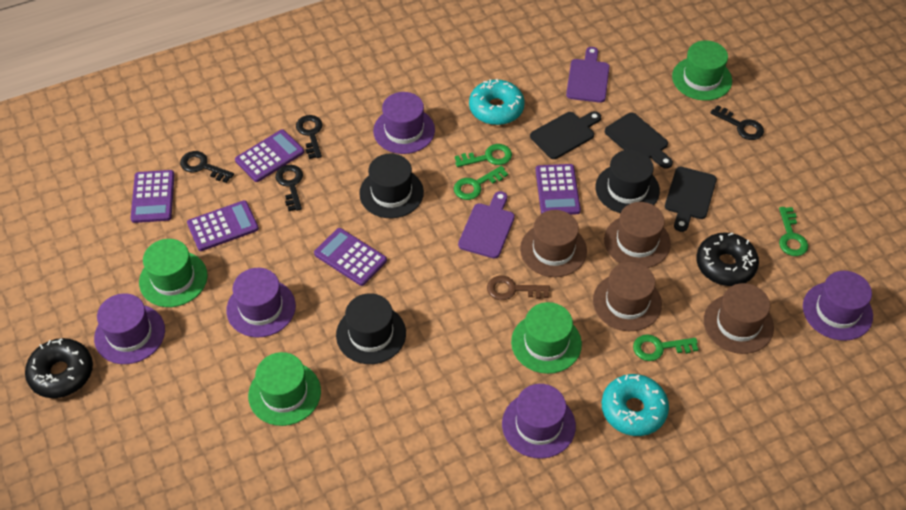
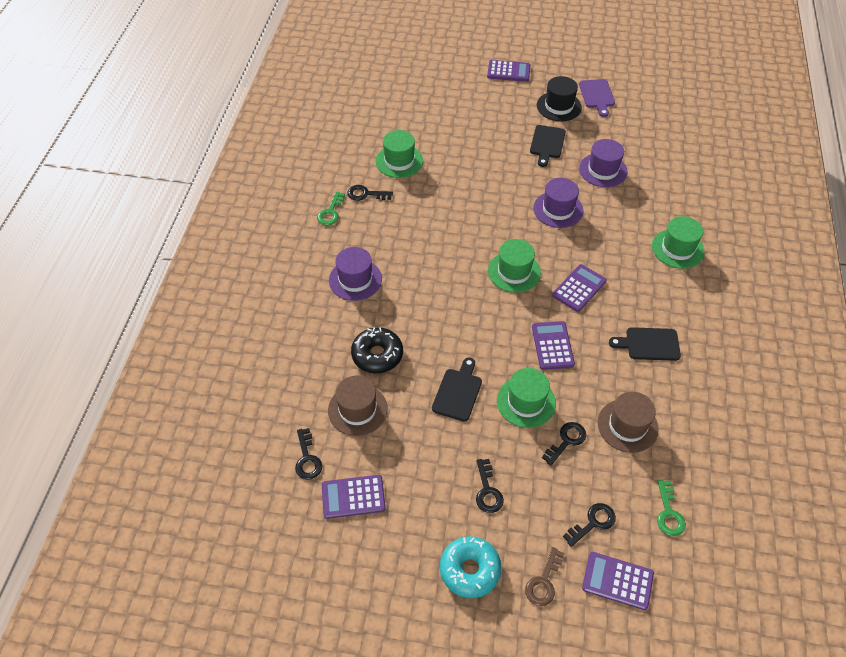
black donut: [25,338,93,398] [696,232,759,286] = 2 -> [351,327,403,373] = 1
black hat: [336,293,406,364] [359,153,424,218] [595,150,660,213] = 3 -> [537,76,582,121] = 1
black key: [180,151,234,183] [275,165,303,211] [296,115,323,159] [710,105,764,140] = 4 -> [295,428,322,480] [347,185,393,201] [476,459,504,513] [542,422,586,466] [563,503,616,547] = 5
brown hat: [520,210,587,277] [593,262,662,331] [604,202,671,268] [704,283,774,354] = 4 -> [328,376,388,436] [598,392,659,453] = 2
green key: [454,166,508,200] [455,144,512,167] [633,334,698,361] [779,207,808,256] = 4 -> [317,191,345,225] [657,480,686,536] = 2
purple cutting board: [458,191,515,259] [566,47,610,103] = 2 -> [579,79,615,117] = 1
purple hat: [94,293,165,364] [226,268,296,338] [373,92,435,154] [502,384,576,459] [803,271,873,341] = 5 -> [329,247,382,301] [533,178,583,228] [579,139,627,187] = 3
turquoise donut: [469,79,525,125] [602,374,669,436] = 2 -> [440,537,502,598] = 1

